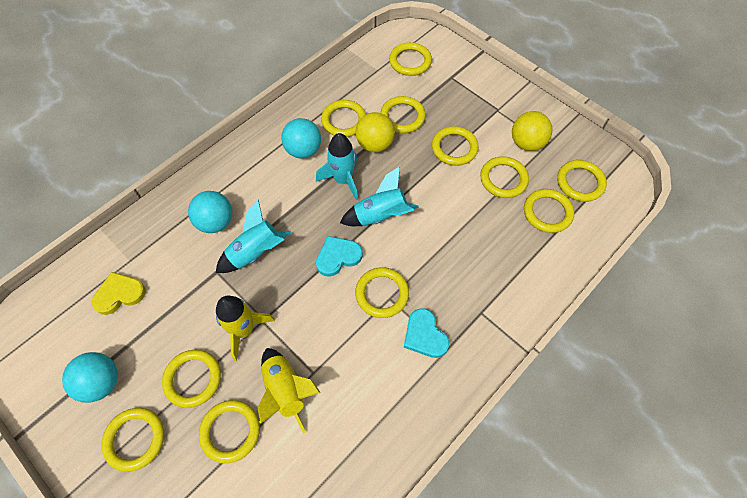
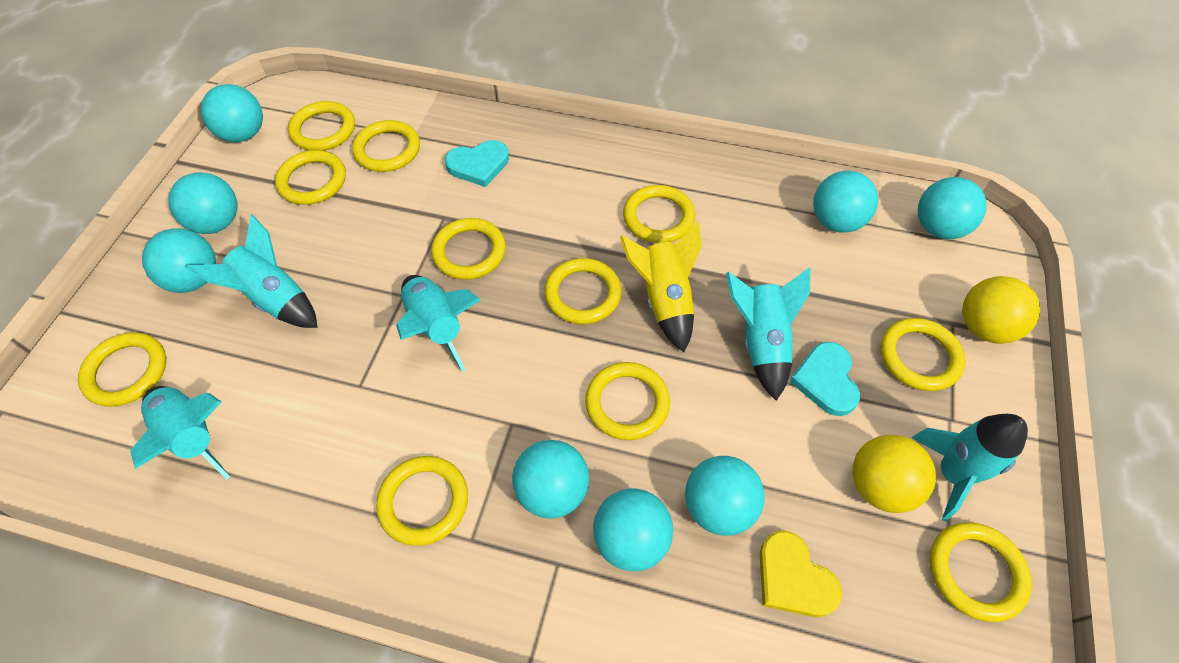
turquoise ball: [62,352,118,403] [188,191,232,233] [281,118,321,159] = 3 -> [142,229,216,293] [169,172,238,234] [201,84,263,142] [512,440,589,519] [593,489,673,571] [685,456,765,536] [813,171,878,233] [918,177,987,239] = 8
turquoise rocket: [216,199,291,273] [316,133,358,200] [340,167,419,226] = 3 -> [130,386,230,480] [187,214,317,328] [396,275,481,372] [726,267,810,401] [912,414,1028,521] = 5
yellow rocket: [216,296,275,361] [258,348,321,434] = 2 -> [620,222,702,352] = 1

